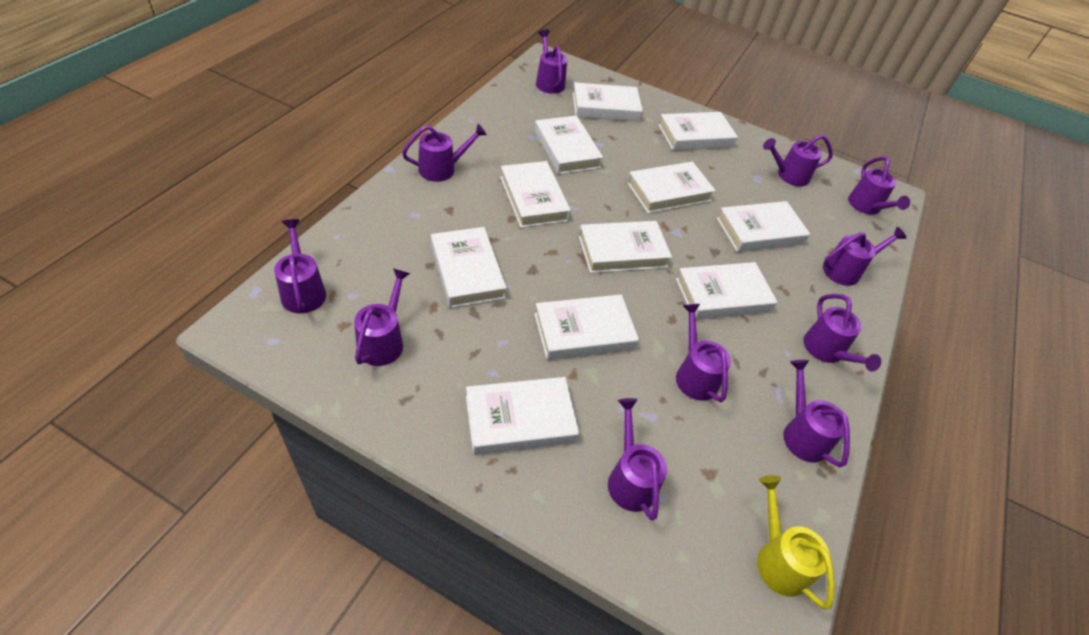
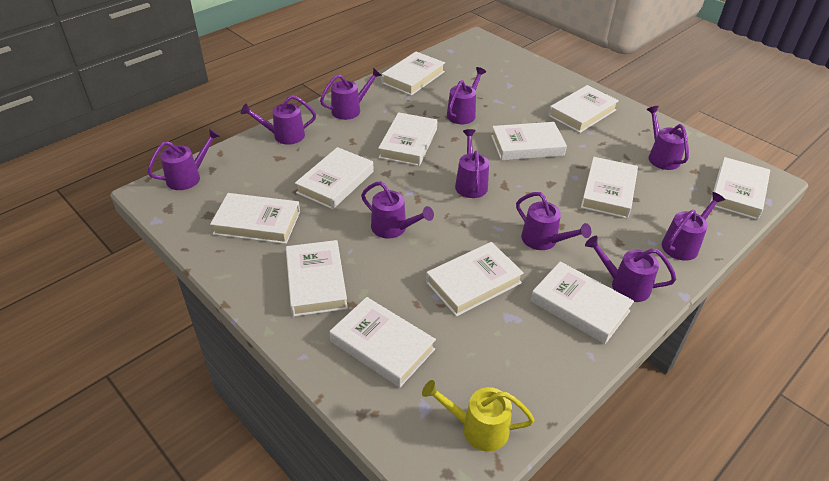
purple watering can: [274,219,326,313] [354,268,410,366] [402,124,487,182] [536,30,567,94] [608,398,667,521] [676,304,731,402] [763,135,833,186] [783,360,850,467] [803,294,881,372] [823,227,906,286] [848,156,910,215] = 11 -> [147,129,220,190] [241,95,316,145] [320,68,382,120] [361,181,434,239] [447,67,486,124] [455,129,489,198] [516,192,591,250] [585,236,676,302] [646,106,689,170] [662,192,725,261] = 10
white book: [431,227,507,308] [466,377,579,455] [500,161,571,228] [534,116,603,174] [534,295,639,361] [573,82,643,122] [578,221,672,273] [627,162,716,213] [658,112,738,151] [676,262,777,320] [717,201,810,252] = 11 -> [210,193,300,244] [286,240,348,317] [295,147,374,209] [329,297,436,388] [378,112,437,166] [382,52,445,96] [426,242,524,317] [491,122,567,161] [531,261,634,344] [548,85,619,133] [581,157,638,219] [710,157,770,220] = 12

